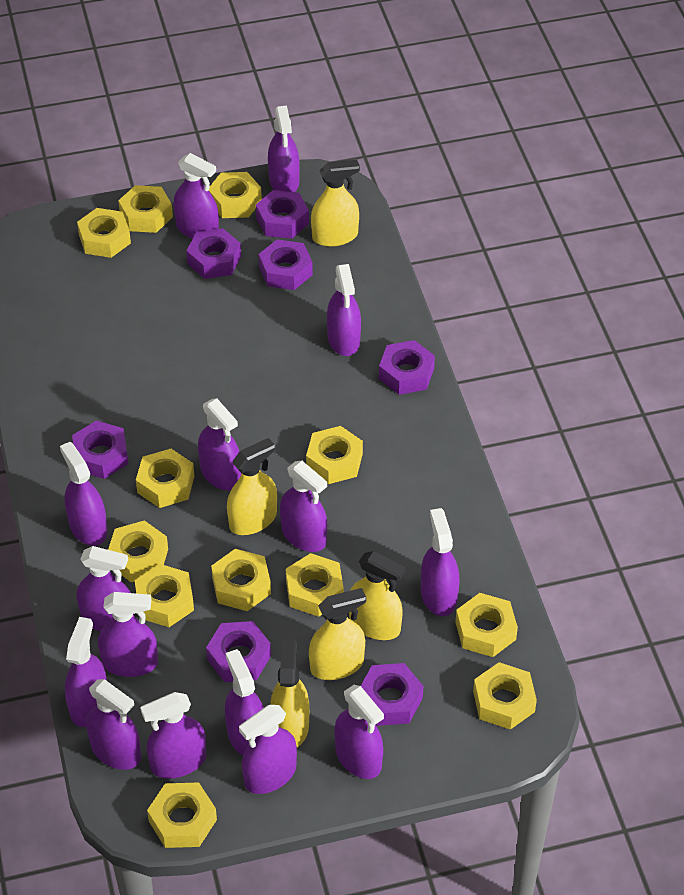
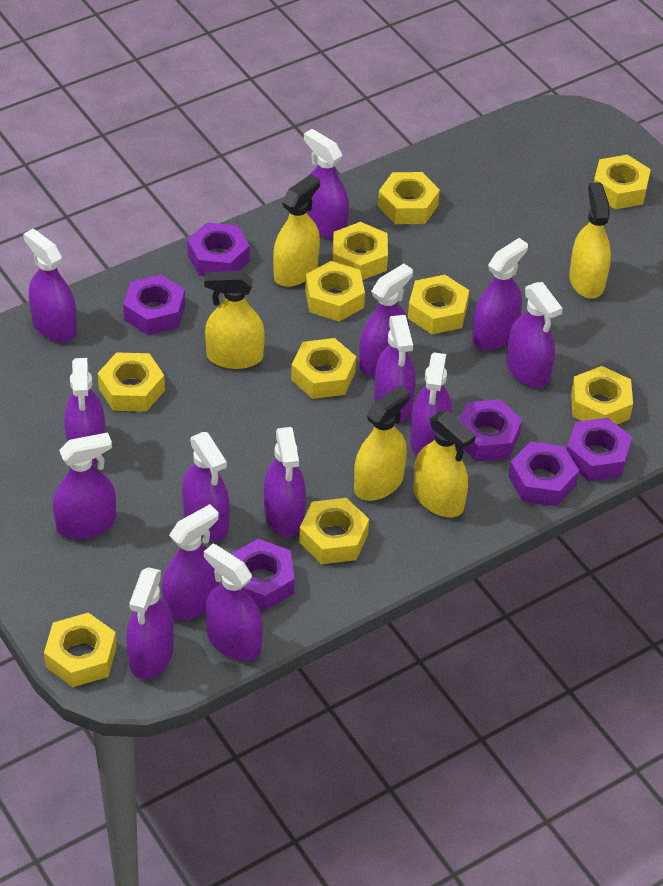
purple nut: [72,420,128,479] [186,228,241,279] [206,621,271,682] [256,190,309,239] [258,239,313,290] [361,663,423,726] [379,340,435,395] = 7 -> [123,275,185,335] [187,222,250,276] [232,539,295,611] [459,399,522,462] [508,442,579,506] [567,418,632,481] = 6
purple spray bottle: [60,442,107,546] [65,617,107,727] [77,546,135,631] [86,679,141,770] [98,592,158,677] [140,692,206,779] [174,153,219,239] [198,398,241,490] [225,649,264,755] [239,705,297,794] [268,105,300,192] [280,461,327,552] [327,264,361,356] [334,685,384,779] [421,508,459,616] = 15 -> [23,229,77,342] [53,432,116,539] [64,358,106,465] [126,567,174,680] [162,504,220,621] [182,432,230,541] [204,544,263,661] [264,427,306,537] [304,129,349,239] [359,264,413,376] [374,315,416,422] [410,352,452,456] [472,238,528,350] [506,282,563,388] = 14
yellow nut: [77,208,131,258] [108,520,168,582] [118,185,173,233] [135,564,194,627] [136,449,194,508] [147,782,217,848] [209,172,262,218] [211,549,271,611] [286,553,344,617] [306,426,363,484] [456,593,518,657] [473,662,537,730] = 12 -> [44,613,117,687] [98,352,165,412] [291,338,356,399] [299,498,369,564] [305,261,365,321] [333,222,388,280] [378,172,440,224] [408,275,469,334] [571,366,633,424] [594,155,651,209] = 10

